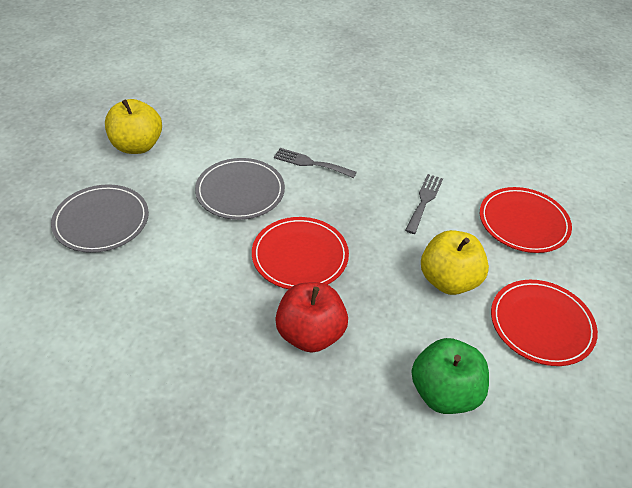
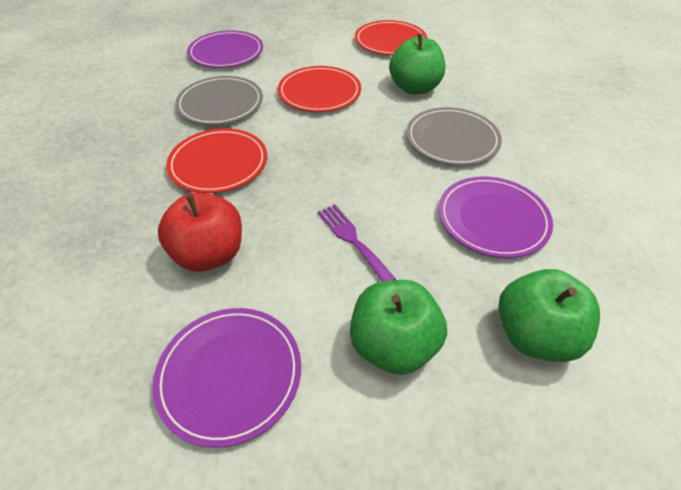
green apple: [411,338,489,414] = 1 -> [350,280,447,375] [389,34,446,95] [498,269,600,362] = 3
grey fork: [274,148,357,178] [405,174,443,234] = 2 -> none = 0
purple fork: none = 0 -> [317,204,396,281] = 1
purple plate: none = 0 -> [153,308,301,448] [187,31,263,68] [438,176,553,258] = 3
yellow apple: [105,99,162,154] [421,230,489,295] = 2 -> none = 0

